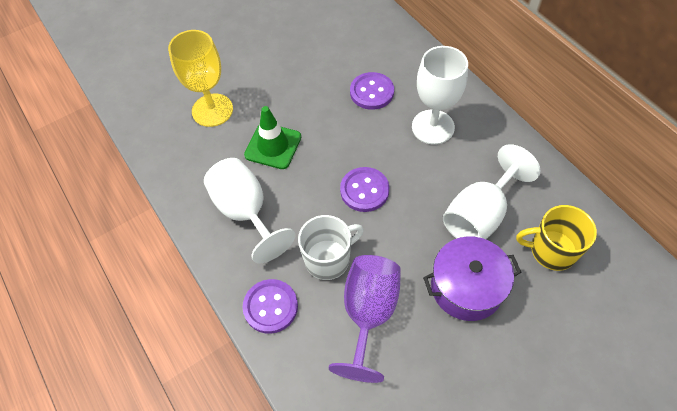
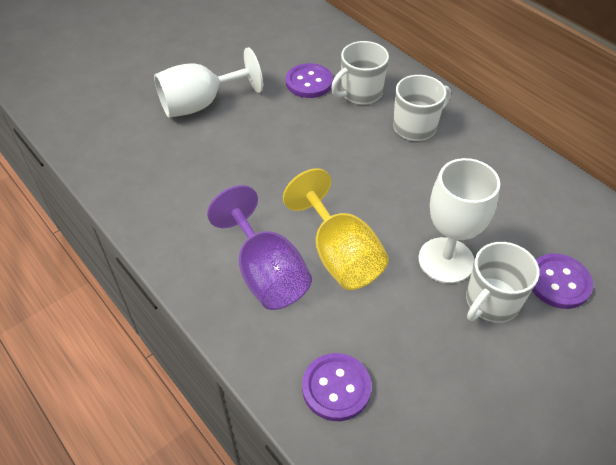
green traffic cone: [244,106,301,169] = 1 -> none = 0
purple pot: [423,236,521,321] = 1 -> none = 0
white goblet: [204,158,296,263] [412,46,468,145] [443,144,541,239] = 3 -> [154,47,263,118] [418,158,500,284] = 2
white mug: [298,215,364,280] = 1 -> [331,41,389,105] [393,75,451,141] [466,242,540,323] = 3
yellow mug: [516,205,597,271] = 1 -> none = 0

